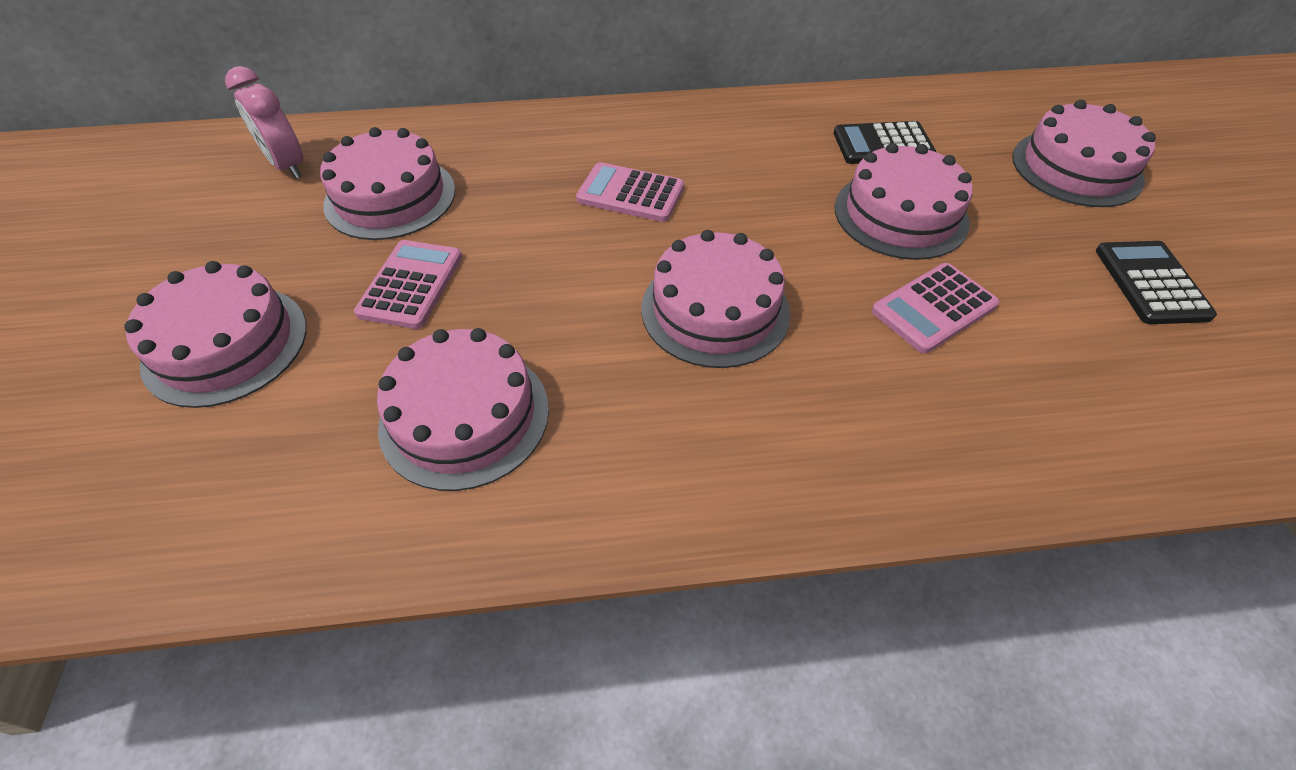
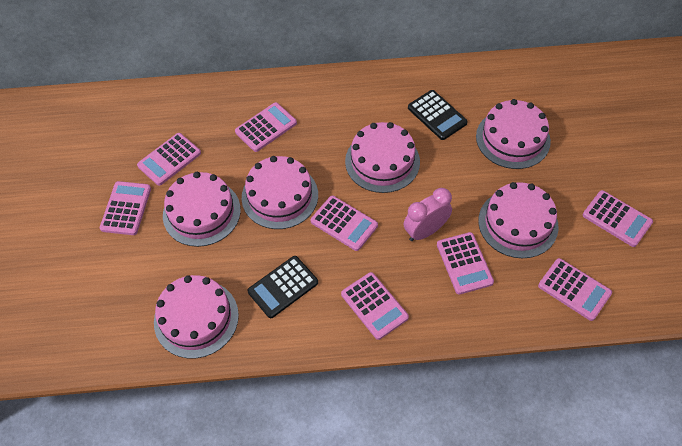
pink calculator: [354,240,462,329] [576,162,684,222] [872,263,1000,353] = 3 -> [100,181,151,235] [137,133,201,186] [235,102,297,152] [311,196,378,251] [341,272,409,340] [437,232,494,294] [538,258,612,321] [582,190,653,247] = 8

